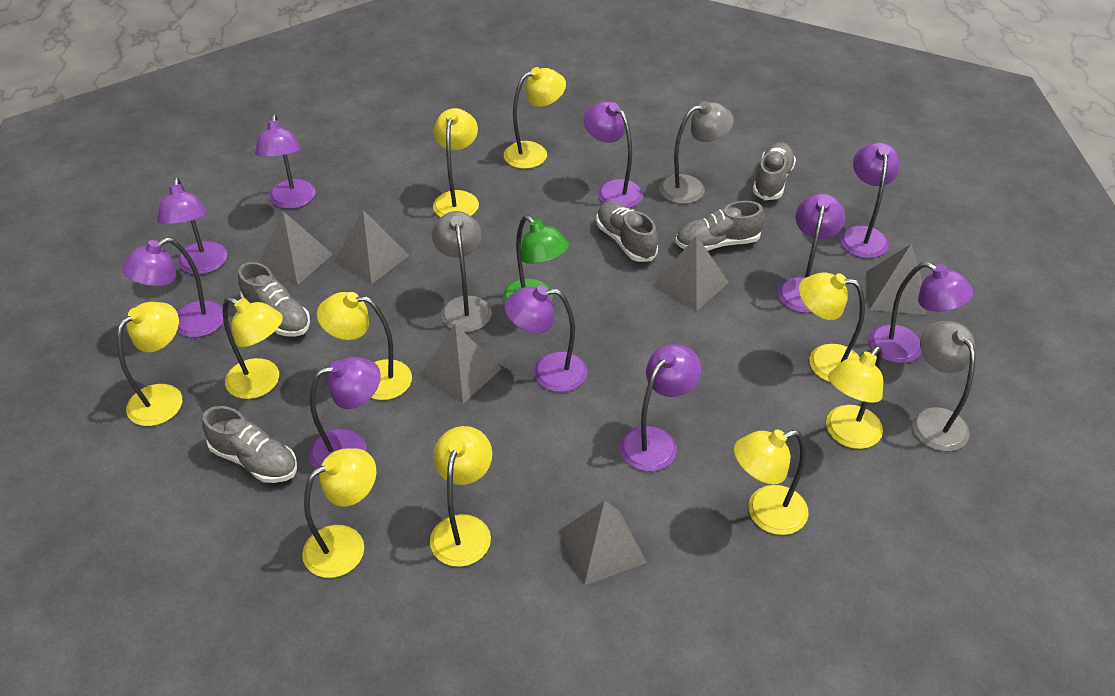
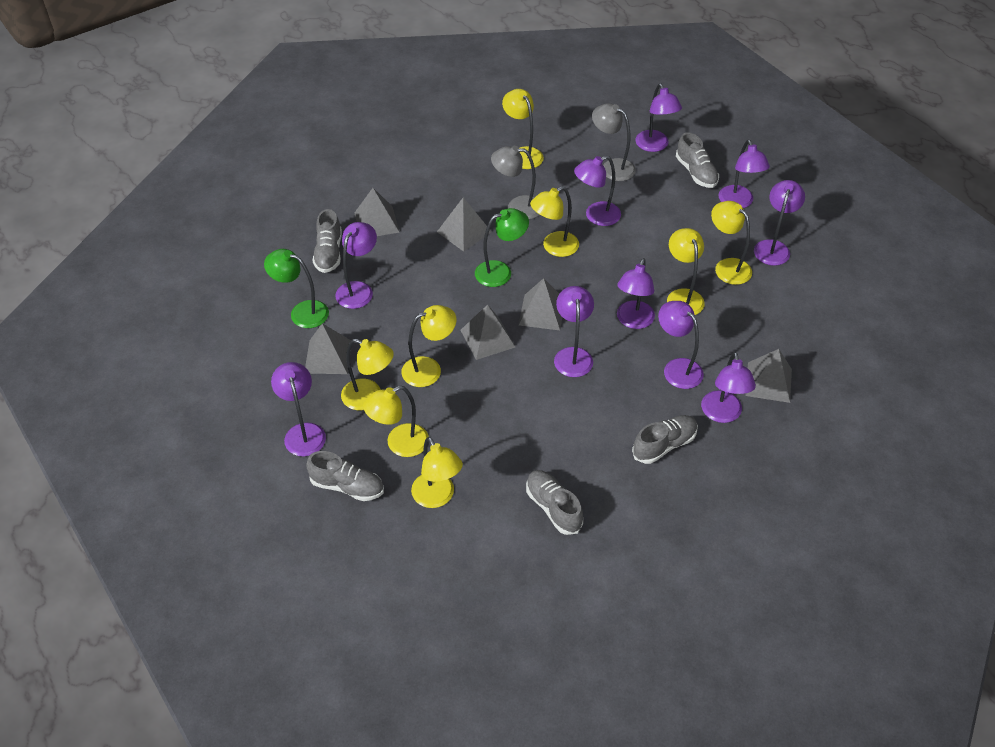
green lamp: [503,215,569,303] = 1 -> [264,249,329,328] [475,208,529,287] = 2
grey lamp: [432,211,492,332] [660,101,734,204] [912,321,975,451] = 3 -> [491,146,539,219] [592,103,636,181] = 2
yellow lamp: [117,302,182,426] [223,297,283,399] [302,448,376,578] [317,292,412,400] [430,426,492,567] [433,108,479,217] [504,67,566,169] [734,430,809,535] [799,272,865,382] [826,346,883,449] = 10 -> [341,339,394,410] [363,386,429,457] [402,305,457,387] [411,437,463,508] [502,89,544,169] [530,186,579,257] [667,228,705,315] [711,201,752,285] = 8

